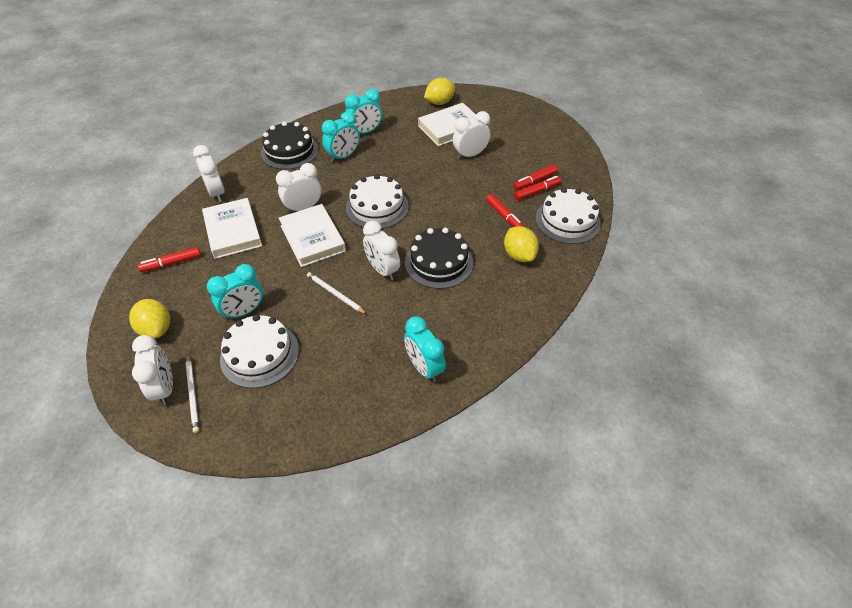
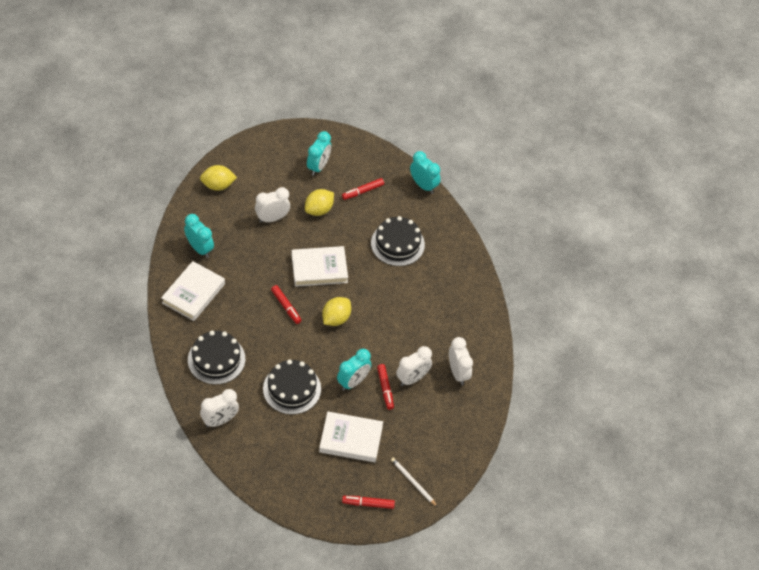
black cake: [261,121,319,169] [405,228,473,289] = 2 -> [188,331,245,385] [263,359,321,415] [371,216,425,266] = 3
white cake: [220,314,299,388] [346,174,409,229] [536,188,601,244] = 3 -> none = 0
white clock: [132,335,173,405] [193,145,225,202] [276,163,321,213] [363,221,400,281] [453,111,491,159] = 5 -> [200,389,239,427] [255,187,290,223] [396,346,432,386] [449,337,473,385] = 4
white pencil: [186,354,199,433] [307,272,367,314] = 2 -> [391,457,438,507] = 1

